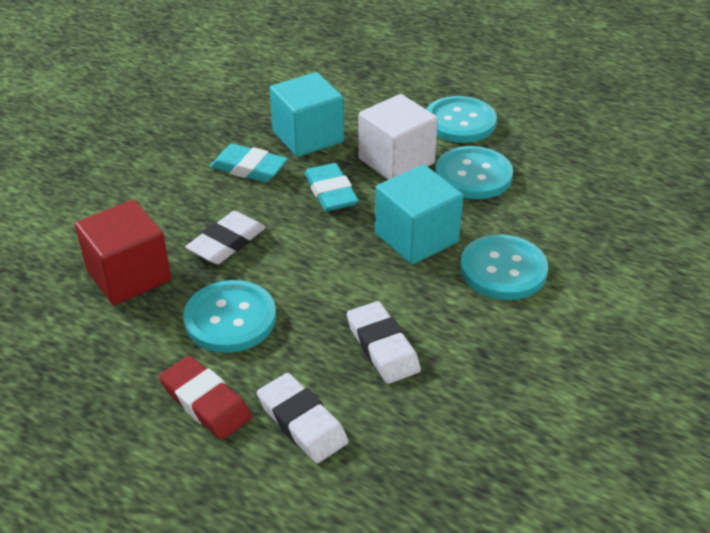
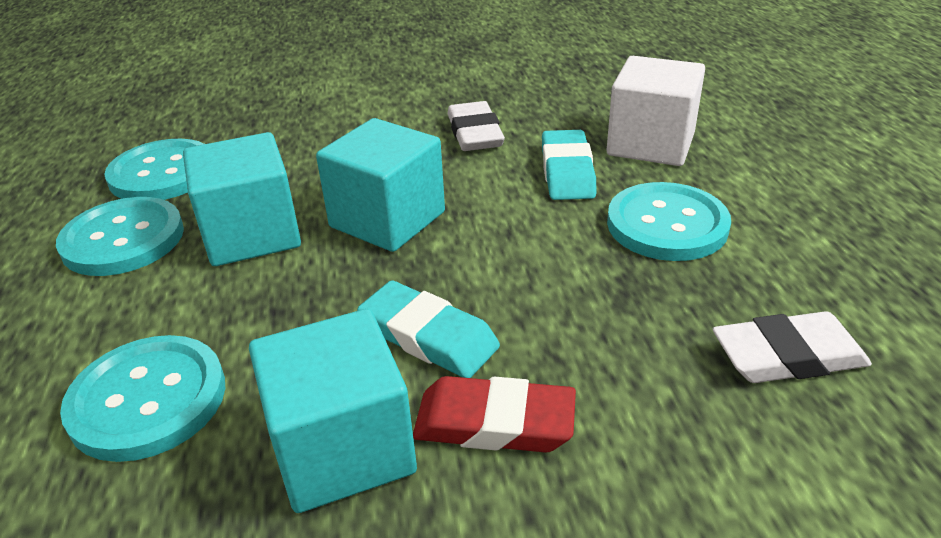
red cube: [75,200,171,305] = 1 -> none = 0
turquoise cube: [270,72,344,157] [375,165,463,265] = 2 -> [183,132,301,266] [249,309,417,513] [316,118,445,252] = 3
white eraser: [185,211,266,264] [257,373,348,463] [347,301,421,384] = 3 -> [447,101,505,151] [713,311,872,383] = 2

